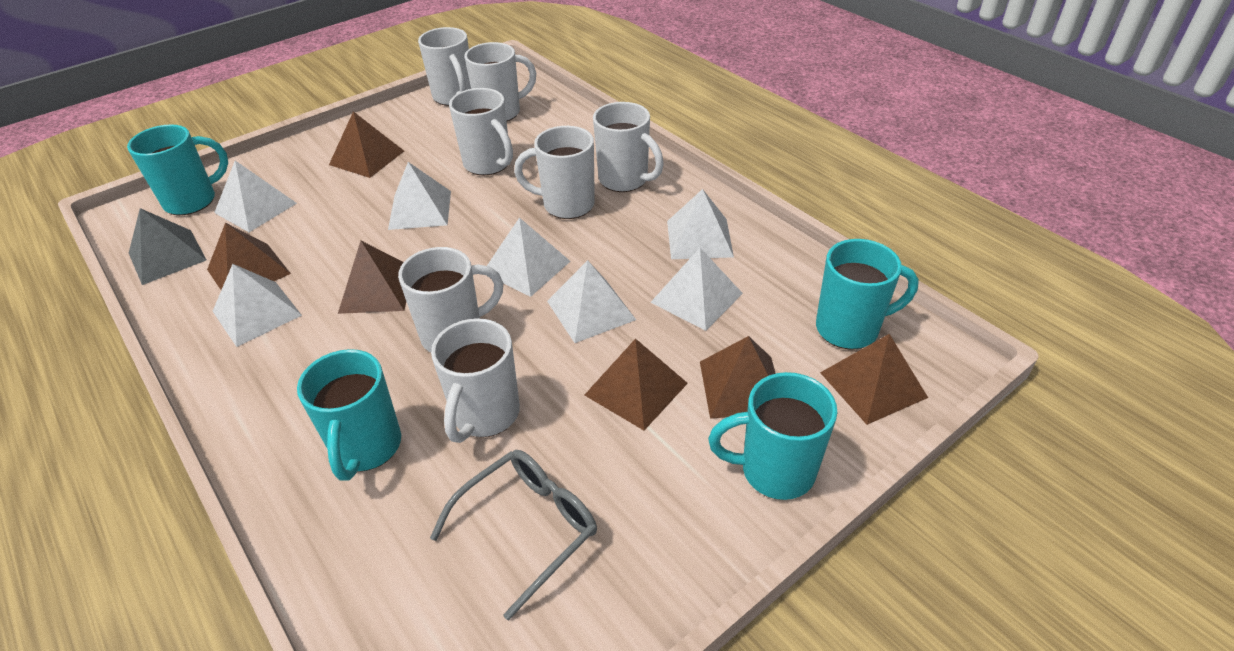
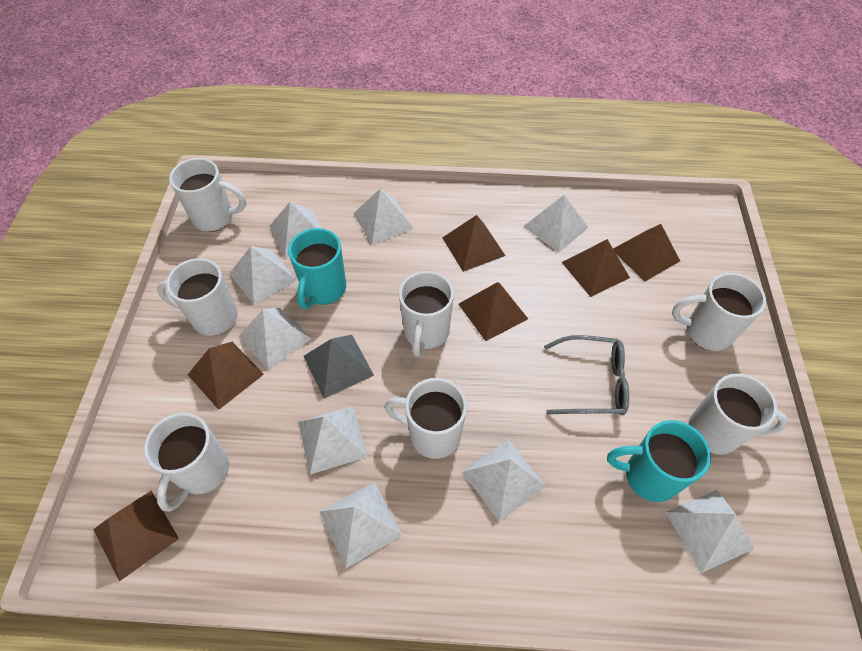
turquoise mug: [127,124,228,215] [297,349,401,481] [708,372,837,500] [816,239,919,349] = 4 -> [288,228,346,309] [607,420,711,502] = 2
white pyramid: [213,264,302,347] [214,161,297,232] [388,162,451,230] [487,217,570,297] [547,260,636,343] [650,248,743,331] [667,189,734,259] = 7 -> [229,246,297,305] [238,307,312,370] [270,202,322,258] [298,406,367,474] [320,482,403,568] [353,189,414,245] [462,440,546,521] [523,195,589,253] [666,490,755,573] = 9

